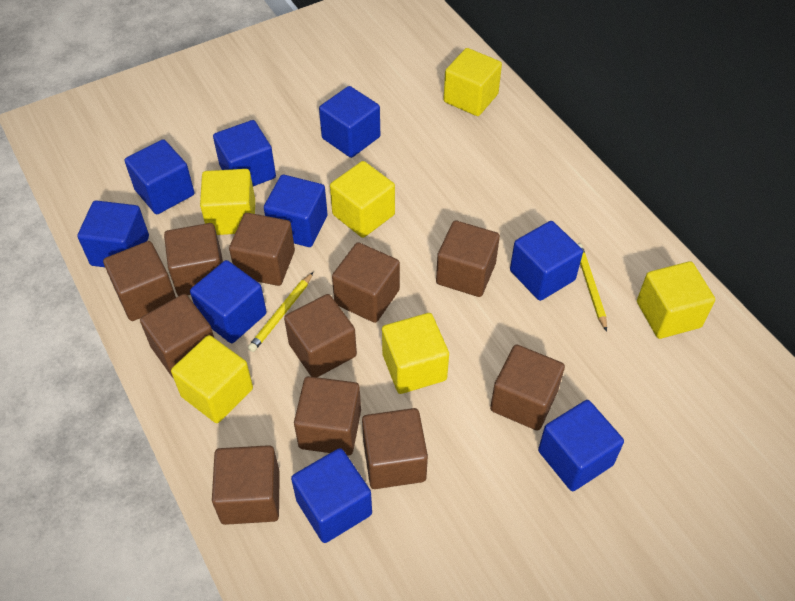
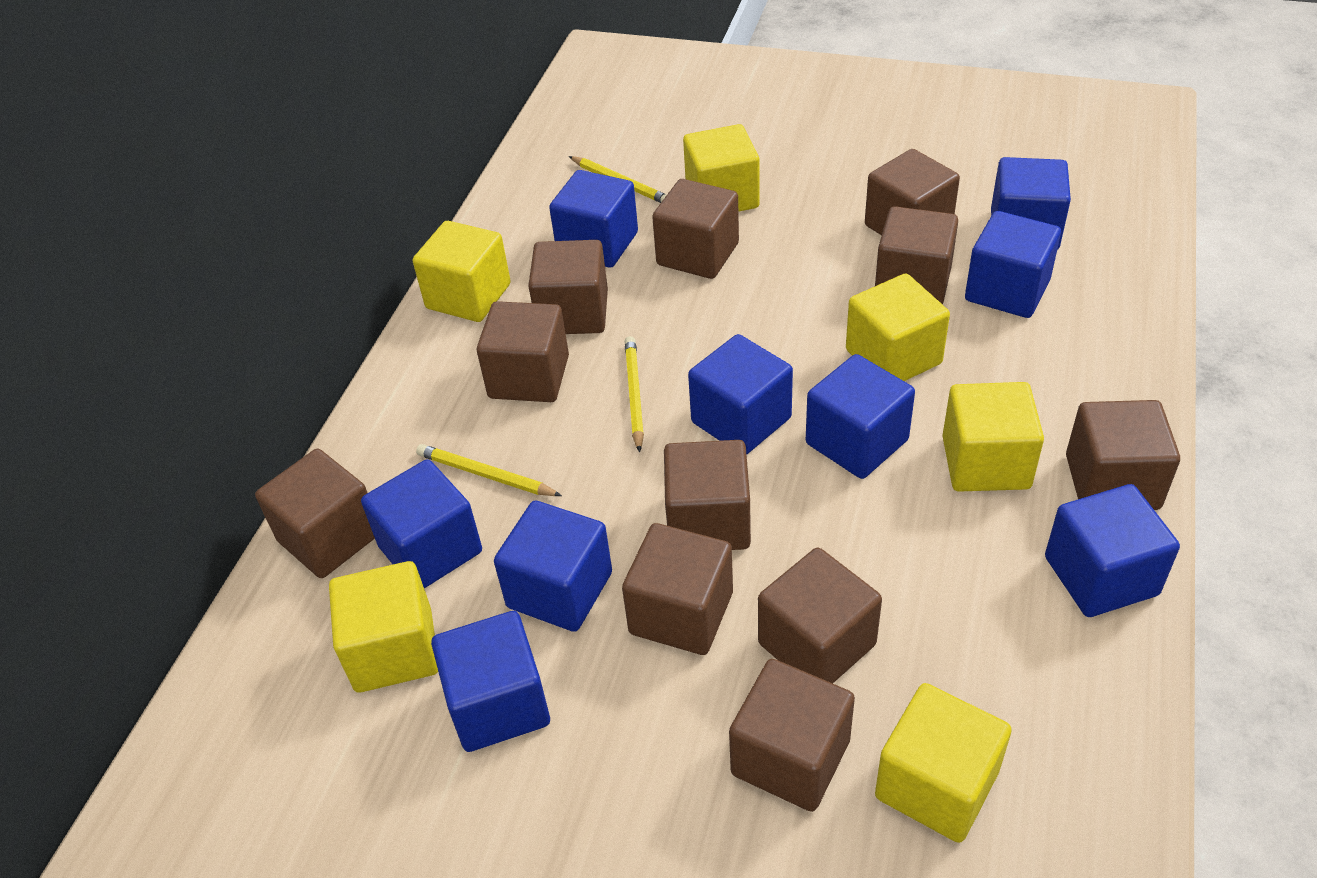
yellow pencil: [248,272,313,352] [577,244,607,332] = 2 -> [416,444,562,496] [569,156,666,203] [625,336,644,453] = 3

